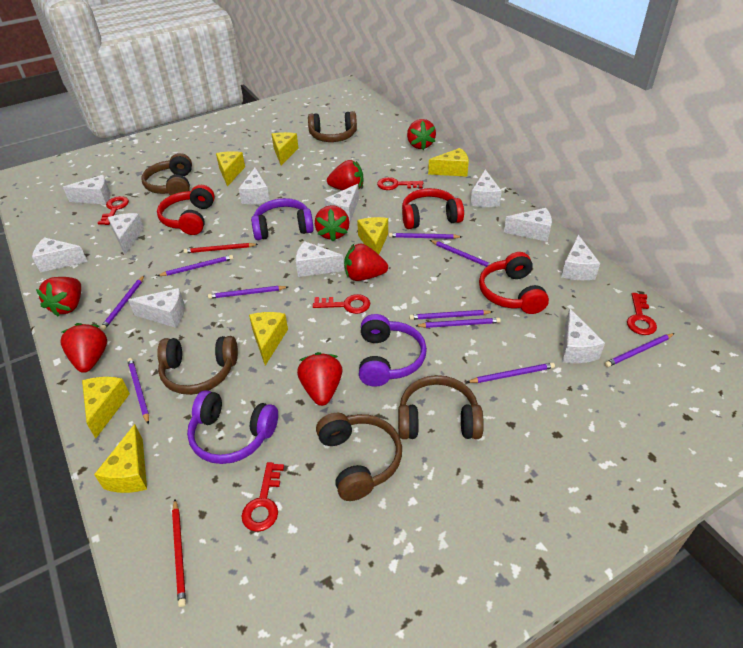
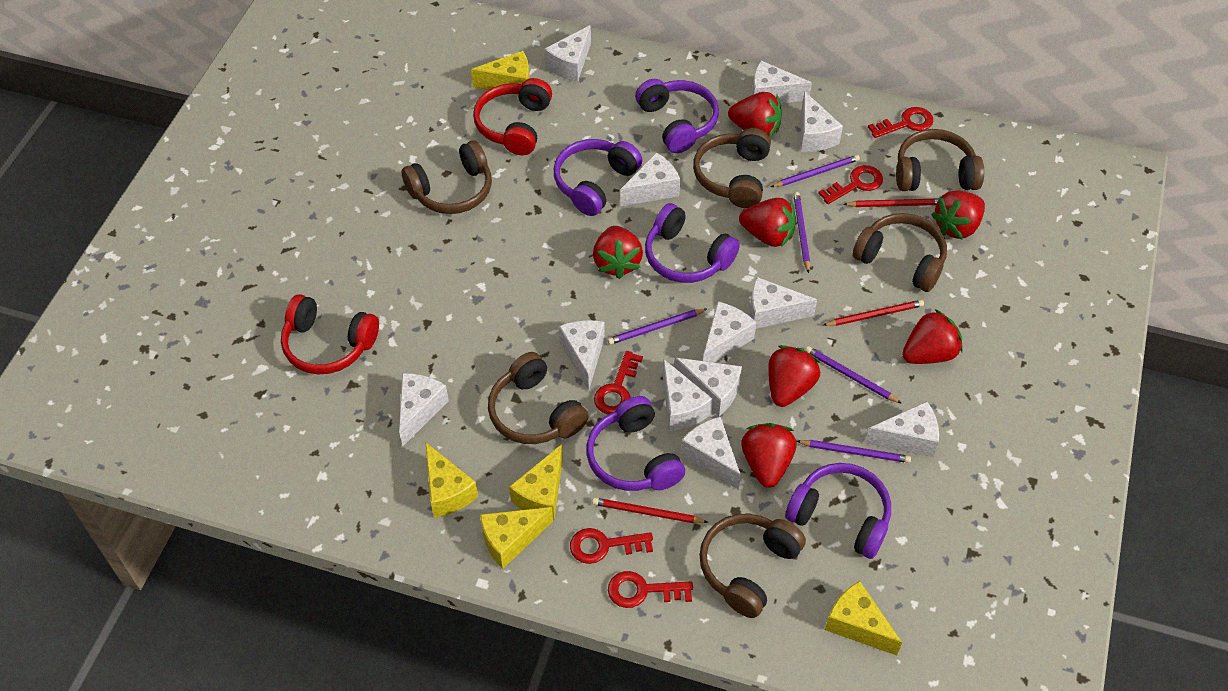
brown headphones: [141,153,192,196] [157,336,238,395] [308,111,357,142] [316,413,402,501] [398,375,484,439] = 5 -> [402,140,492,214] [488,352,589,444] [693,128,771,208] [699,513,806,618] [852,213,947,292] [896,129,984,191] = 6
purple headphones: [187,390,278,464] [251,198,314,240] [359,314,427,387] = 3 -> [554,139,643,216] [586,396,685,491] [635,79,719,153] [645,203,740,283] [785,463,891,559] = 5
purple pencil: [100,276,144,331] [127,358,149,424] [157,255,234,276] [208,286,288,299] [389,233,462,239] [409,310,493,320] [416,318,501,328] [430,240,491,267] [467,362,555,383] [605,333,675,367] = 10 -> [607,309,707,345] [771,155,860,187] [793,192,810,273] [796,440,911,463] [805,346,902,404] = 5
red headphones: [157,185,215,235] [402,188,464,229] [479,252,549,314] = 3 -> [281,294,379,374] [473,78,552,155] = 2
red pencil: [172,499,186,607] [183,243,258,253] = 2 -> [592,498,708,523] [823,300,924,326] [843,198,939,207] = 3
white cheese: [32,237,88,272] [63,175,110,204] [108,213,144,255] [128,288,185,328] [238,168,270,204] [296,241,344,277] [324,184,359,223] [470,169,502,207] [504,208,552,242] [561,235,600,280] [562,308,605,363] = 11 -> [399,373,449,446] [545,25,591,82] [559,320,605,391] [620,152,680,207] [663,359,713,431] [674,358,742,416] [680,417,741,490] [703,302,756,363] [750,277,817,329] [752,61,812,104] [801,91,843,152] [865,401,939,457] = 12
yellow cheese: [82,377,130,438] [94,424,147,493] [216,151,245,187] [249,312,288,366] [272,132,298,165] [357,217,388,254] [428,148,469,177] = 7 -> [425,442,478,518] [471,51,529,95] [480,507,553,569] [509,444,563,520] [825,581,902,656] = 5

